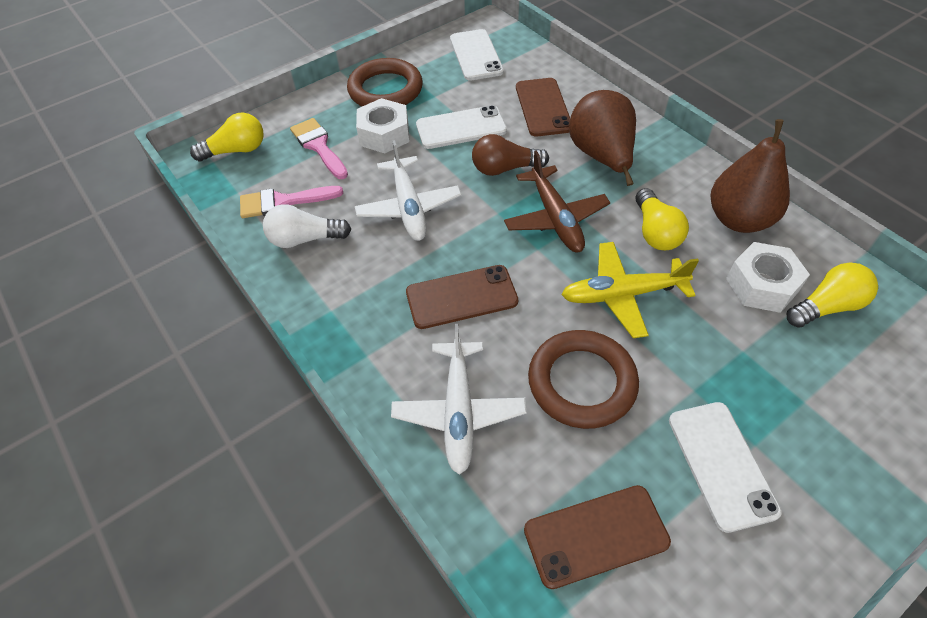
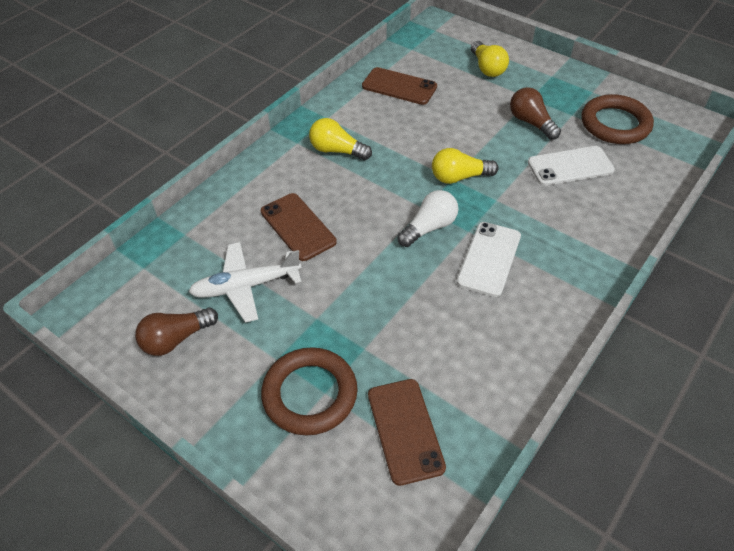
brown light bulb: [472,134,549,176] = 1 -> [135,307,218,356] [510,87,561,140] = 2
brown pear: [569,90,636,186] [711,119,790,233] = 2 -> none = 0
brown plane: [504,150,610,252] = 1 -> none = 0
pink brush: [240,186,343,218] [290,118,348,179] = 2 -> none = 0
white nut: [356,98,409,153] [726,242,810,313] = 2 -> none = 0
white phone: [416,105,507,149] [450,29,504,81] [669,402,782,533] = 3 -> [457,222,521,297] [528,146,615,186] = 2
white plane: [355,140,461,241] [391,324,526,475] = 2 -> [189,242,302,323] = 1
yellow plane: [561,242,699,338] = 1 -> none = 0

